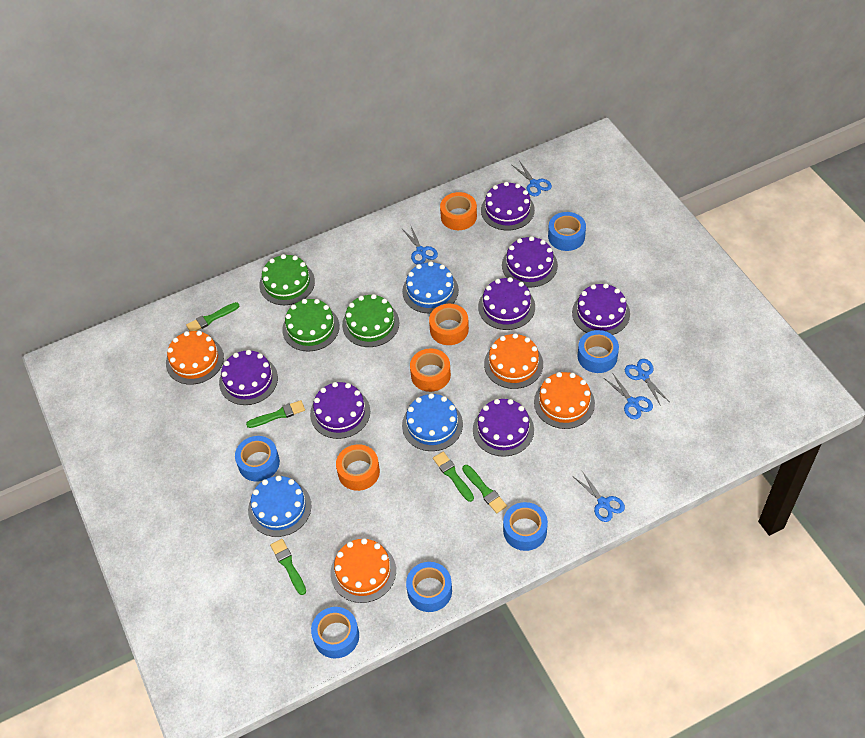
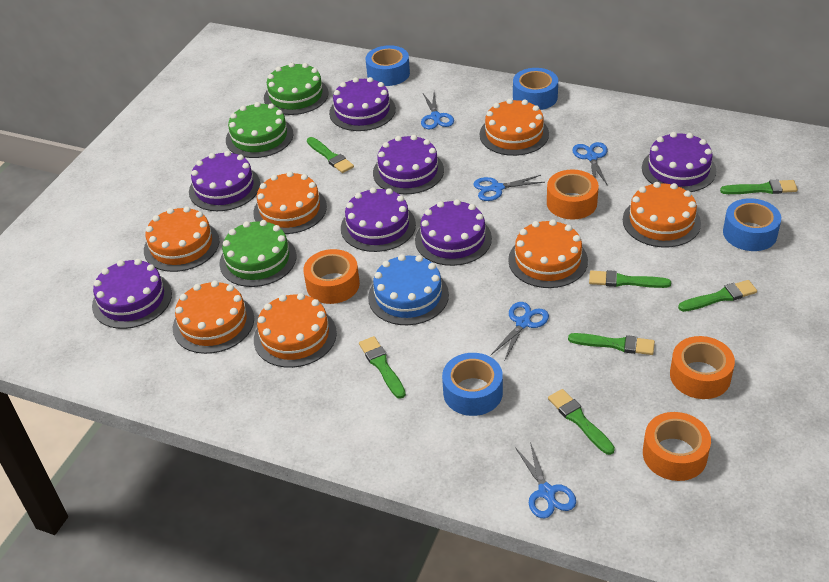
blue cake: [248,475,312,537] [402,261,459,314] [402,393,463,451] = 3 -> [368,254,449,325] = 1
blue tape: [235,436,280,482] [311,607,359,658] [406,562,452,612] [503,502,548,551] [548,212,586,251] [578,330,619,373] = 6 -> [366,45,410,86] [442,353,503,416] [513,68,558,110] [723,198,781,251] = 4
green brush: [186,302,239,331] [246,400,305,428] [270,539,306,595] [433,452,474,502] [462,465,507,513] = 5 -> [307,137,354,173] [359,336,406,399] [548,389,615,455] [568,333,655,355] [589,270,671,288] [678,280,757,312] [720,180,798,194] = 7
orange cake: [166,331,224,385] [331,538,396,603] [484,333,543,389] [534,372,595,429] = 4 -> [144,206,220,272] [173,281,254,354] [253,171,327,234] [254,293,337,368] [480,99,549,156] [508,219,588,288] [623,182,701,248] = 7

